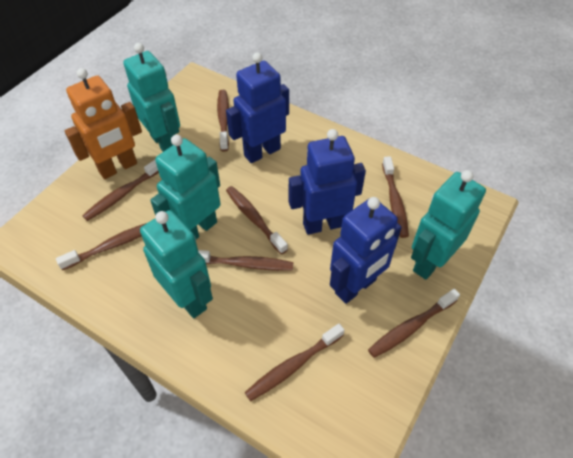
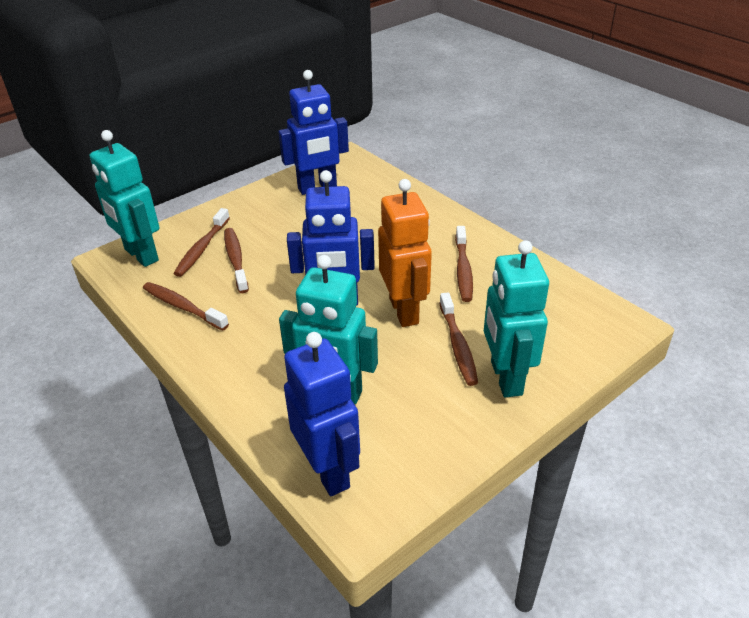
brown toothbrush: [56,223,147,270] [82,160,159,221] [198,250,293,271] [217,90,229,152] [226,186,288,254] [245,324,344,401] [368,289,460,358] [382,156,409,238] = 8 -> [143,282,229,331] [173,208,230,277] [224,228,249,293] [439,292,478,386] [455,226,473,302] = 5
turquoise robot: [123,43,180,152] [140,210,213,318] [150,135,220,239] [411,170,486,280] = 4 -> [90,130,159,267] [279,255,378,404] [484,240,549,397] = 3

